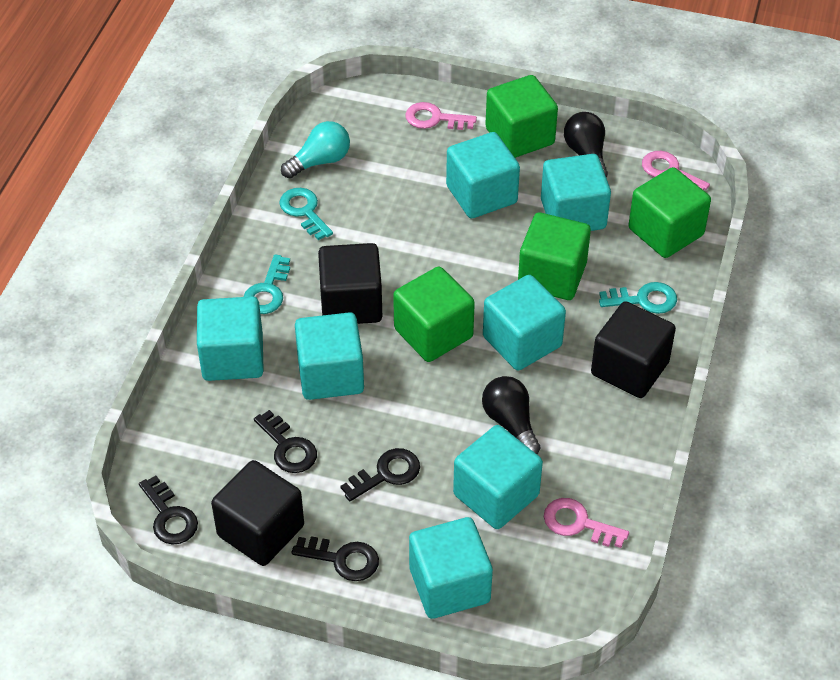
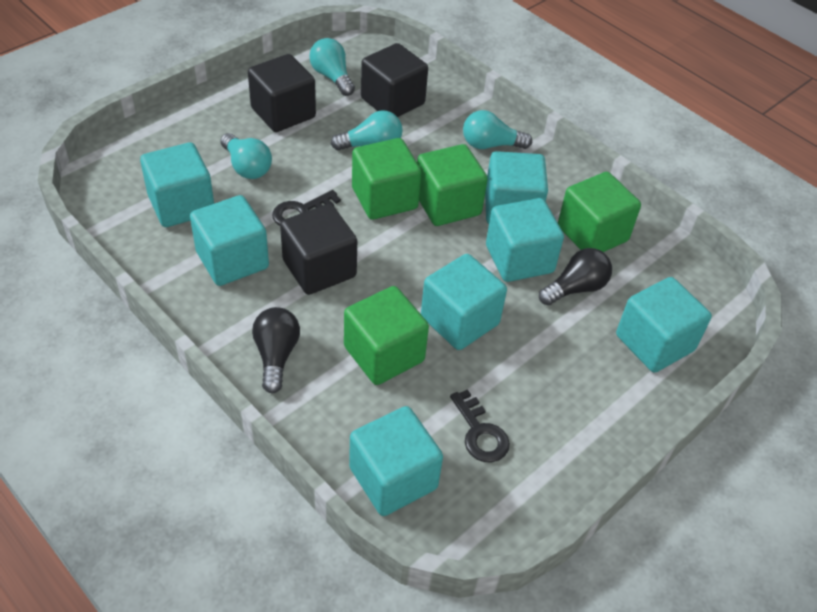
black key: [139,476,198,545] [254,410,317,473] [292,536,379,581] [341,448,420,501] = 4 -> [272,190,341,226] [450,389,510,462] = 2
pink key: [405,102,477,130] [544,498,629,548] [642,151,710,190] = 3 -> none = 0
turquoise key: [244,254,290,314] [279,188,333,240] [599,282,677,314] = 3 -> none = 0
turquoise light bulb: [281,121,350,179] = 1 -> [220,133,272,179] [309,38,355,96] [331,110,403,151] [463,110,532,149] = 4

